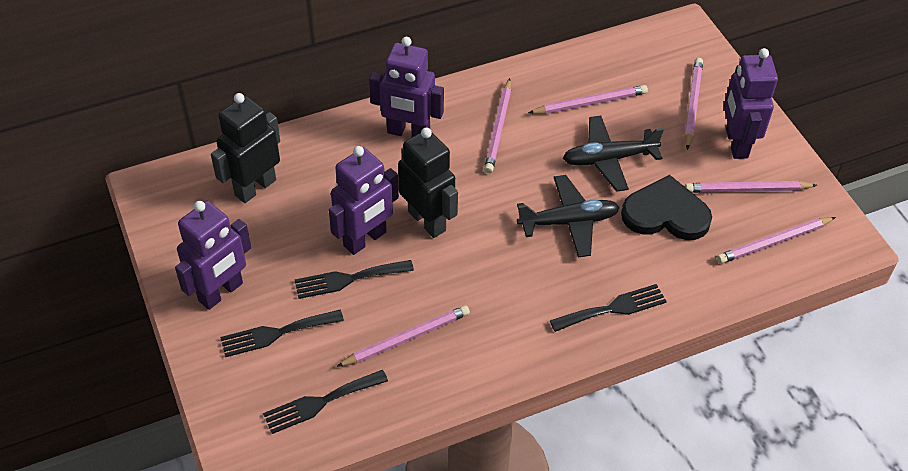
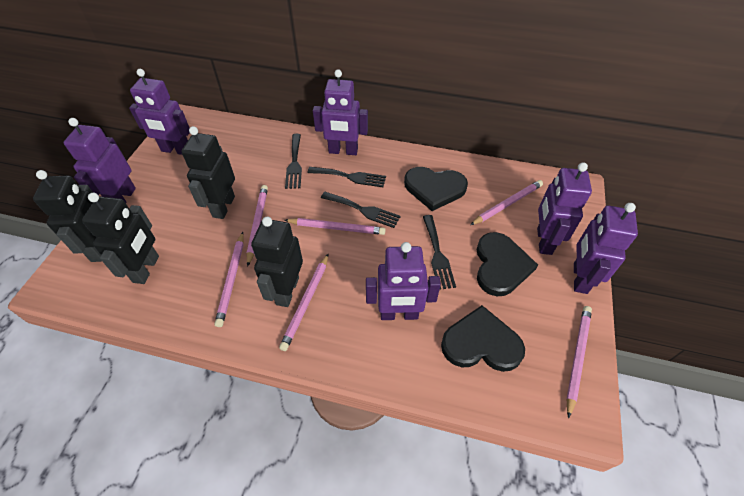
black heart: [621,175,712,240] = 1 -> [404,167,468,211] [441,305,525,372] [476,232,538,296] = 3
black plane: [517,175,620,257] [563,115,664,192] = 2 -> none = 0
black robot: [211,93,280,203] [398,128,458,238] = 2 -> [33,170,102,262] [82,193,159,284] [181,126,235,219] [251,217,303,307] = 4
purple robot: [175,201,251,310] [329,146,399,255] [369,37,444,137] [724,48,778,159] = 4 -> [63,118,136,203] [129,69,190,155] [313,69,368,155] [366,242,441,320] [537,163,592,255] [574,203,638,294] = 6

